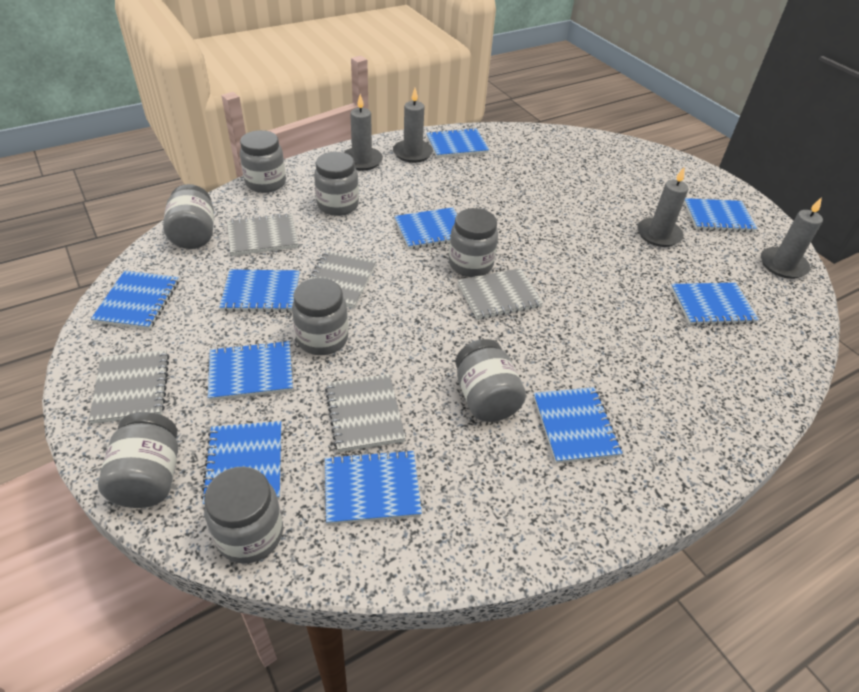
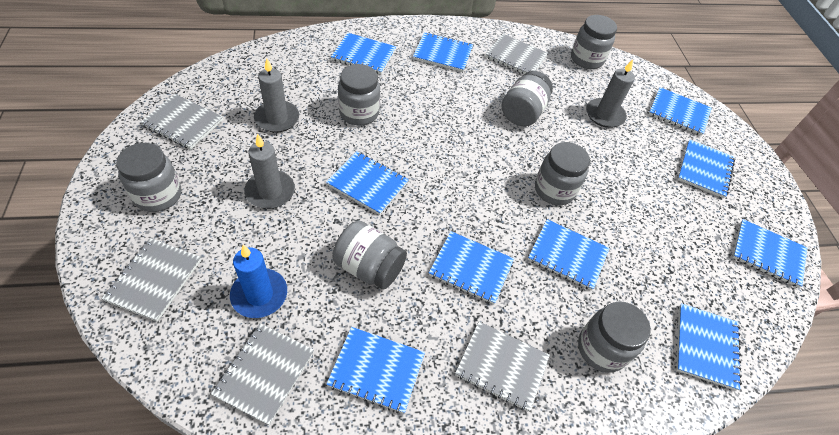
blue candle: none = 0 -> [230,245,287,318] = 1
grey candle: [343,94,383,171] [393,88,433,163] [637,167,689,247] [761,197,823,279] = 4 -> [244,134,295,209] [254,58,299,133] [586,59,635,128] = 3
grey jar: [98,412,178,508] [163,184,214,249] [204,466,283,564] [240,130,286,193] [292,278,348,355] [314,152,359,216] [449,208,498,277] [455,339,526,422] = 8 -> [116,143,181,212] [332,221,407,289] [338,64,380,125] [502,71,553,126] [535,142,590,205] [571,15,617,69] [578,301,651,373] = 7

